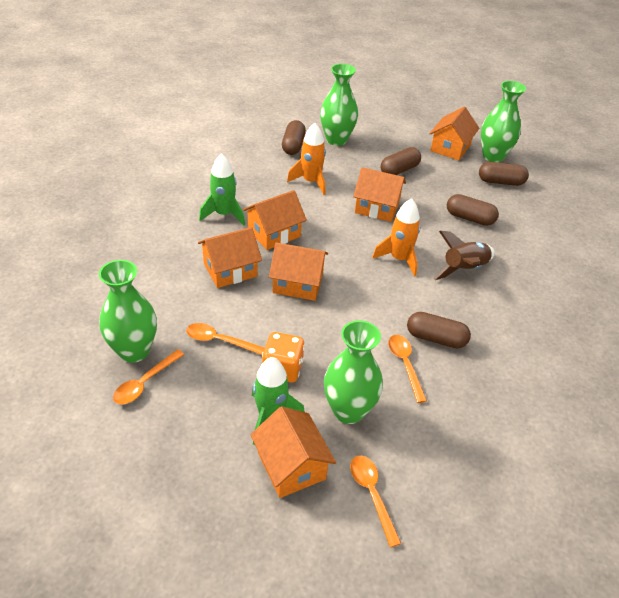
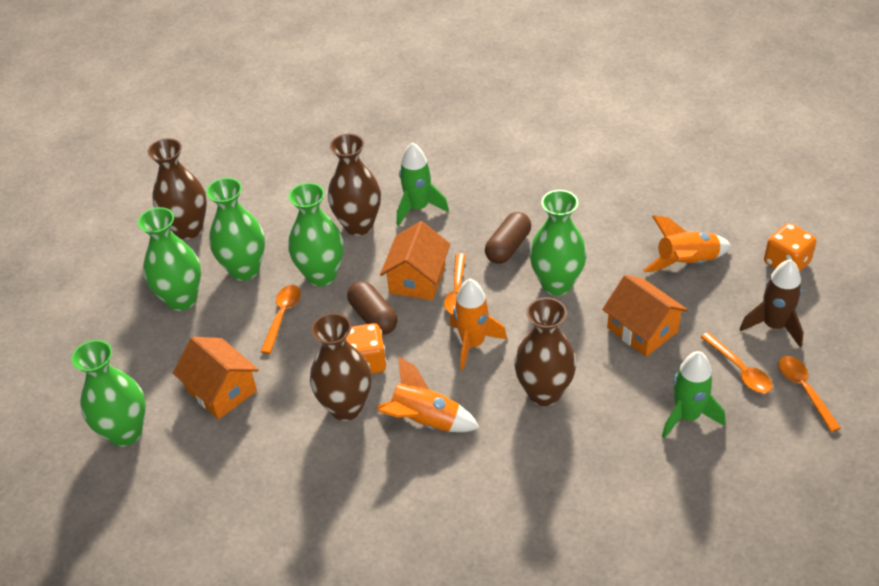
brown capsule: [282,120,306,155] [381,147,421,175] [407,312,471,348] [447,194,499,226] [479,162,529,186] = 5 -> [347,281,398,335] [485,212,531,264] = 2
brown vase: none = 0 -> [148,138,207,239] [310,313,371,421] [328,134,381,236] [514,297,576,406] = 4
green vase: [99,260,157,363] [320,64,358,146] [324,320,383,424] [481,81,526,163] = 4 -> [71,340,146,447] [138,207,201,311] [206,178,265,281] [288,183,344,286] [530,190,587,296] = 5
orange dice: [262,332,305,382] = 1 -> [346,323,387,374] [764,223,816,272] = 2
orange house: [198,227,262,288] [243,190,307,250] [250,406,336,498] [269,242,328,301] [353,167,406,222] [429,107,479,160] = 6 -> [173,337,259,420] [380,221,450,300] [602,275,688,357] = 3
orange rocket: [287,123,326,195] [372,198,420,277] = 2 -> [377,356,480,432] [450,279,507,370] [643,215,731,272] = 3

